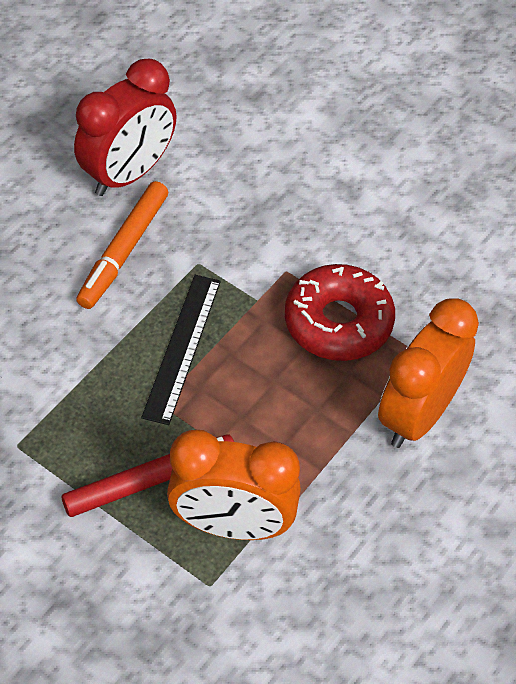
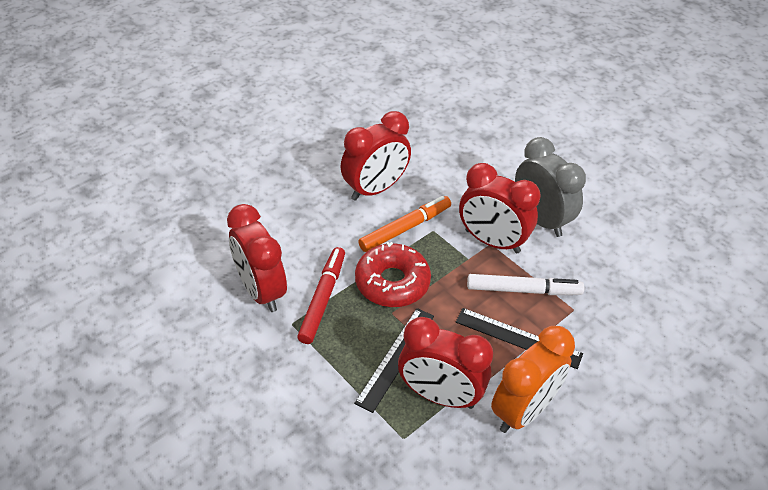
black ruler: [141,275,221,425] = 1 -> [354,308,434,413] [456,308,583,369] = 2
grey clock: none = 0 -> [515,137,586,237] = 1
orange clock: [167,430,301,540] [378,298,479,448] = 2 -> [491,326,575,433] = 1
red clock: [74,59,177,196] = 1 -> [227,204,287,312] [341,111,411,201] [398,317,493,409] [459,163,541,254] = 4
white marker: none = 0 -> [467,274,584,295] = 1

